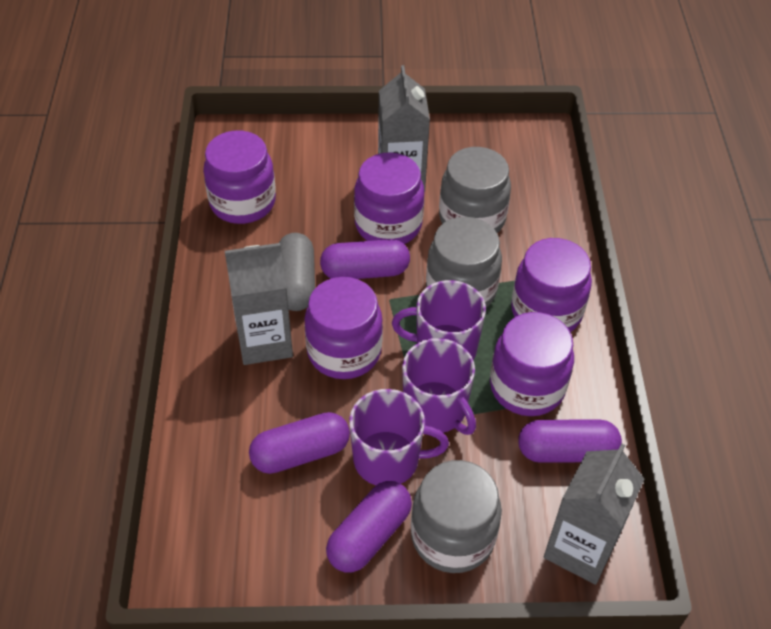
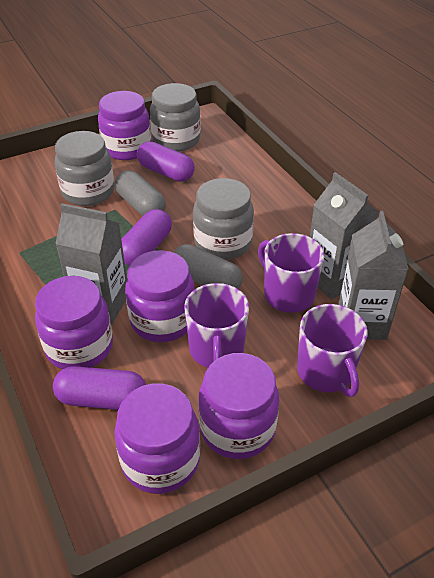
grey capsule: [279,233,315,311] = 1 -> [115,170,166,216] [173,244,243,289] = 2
purple capsule: [249,412,350,474] [320,239,410,279] [326,481,412,573] [518,419,622,463] = 4 -> [53,366,146,410] [121,209,172,266] [137,141,195,182] = 3

